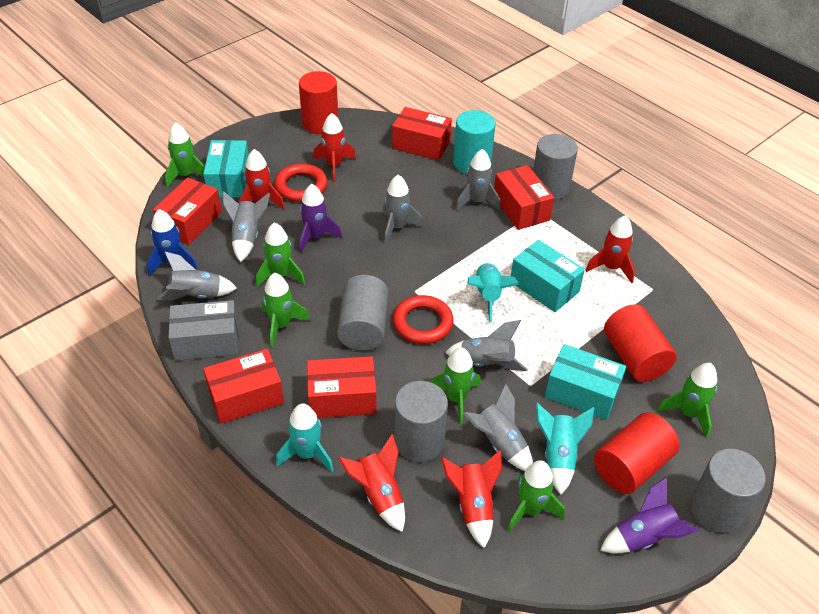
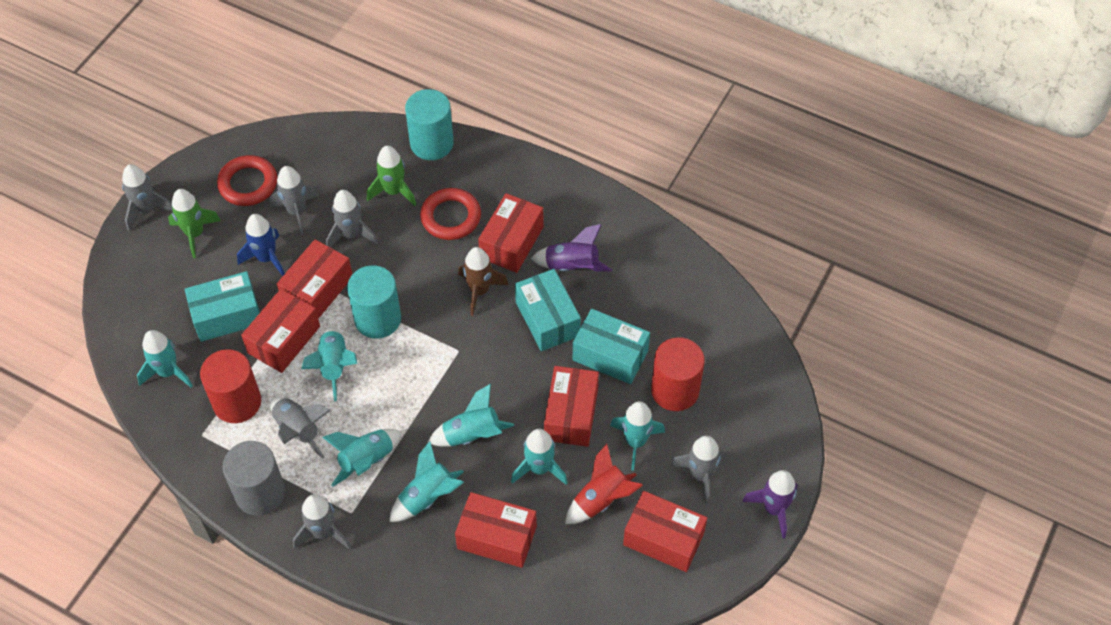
brown rocket: none = 0 -> [458,247,508,316] = 1
green rocket: [165,122,205,187] [256,222,305,287] [262,273,310,347] [430,347,481,425] [507,460,565,533] [657,363,717,438] = 6 -> [168,189,221,258] [367,145,416,206] = 2
grey box: [168,300,239,361] = 1 -> none = 0
grey cylinder: [337,275,388,351] [394,381,448,462] [533,134,578,200] [690,449,766,533] = 4 -> [222,441,285,515] = 1
red box: [153,177,222,245] [203,349,284,424] [307,356,377,418] [392,107,452,161] [494,165,554,230] = 5 -> [241,289,320,373] [277,239,352,319] [455,492,537,568] [478,193,544,273] [544,366,599,447] [623,491,707,572] = 6
red cylinder: [299,71,338,134] [594,412,680,494] [604,304,677,382] = 3 -> [200,349,261,423] [651,337,705,411] = 2
red rocket: [239,149,285,209] [313,113,356,182] [338,434,405,532] [441,450,502,548] [585,215,635,283] = 5 -> [565,443,643,524] = 1
turquoise cylinder: [453,110,496,174] = 1 -> [347,265,401,339] [405,89,454,160] = 2
turquoise rocket: [276,403,334,472] [467,263,519,322] [536,403,594,495] = 3 -> [137,330,193,387] [301,327,358,401] [322,429,402,487] [389,441,464,522] [428,384,514,447] [511,429,568,485] [610,401,665,471] = 7

